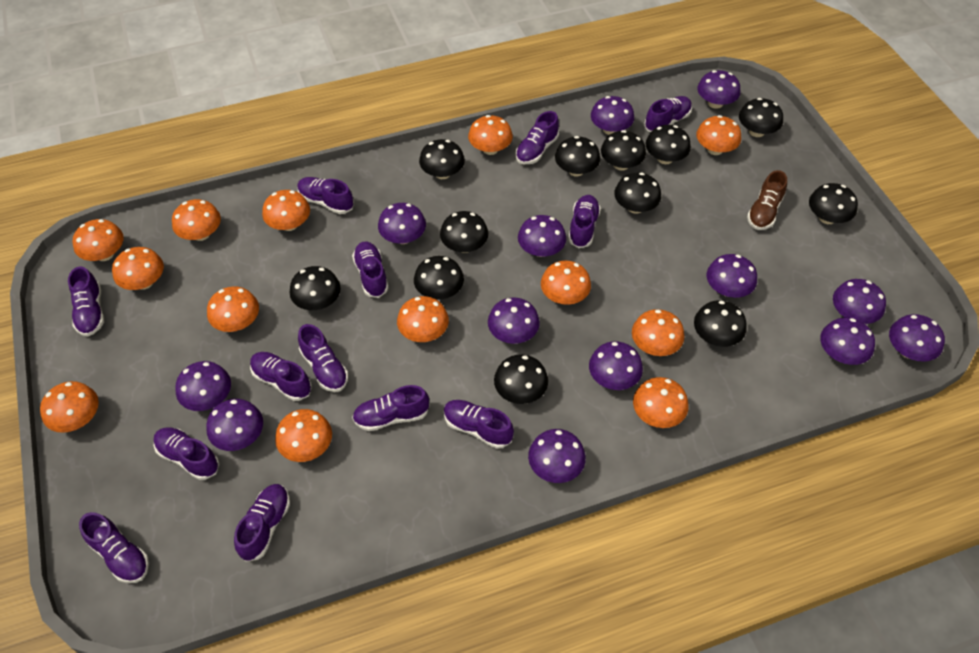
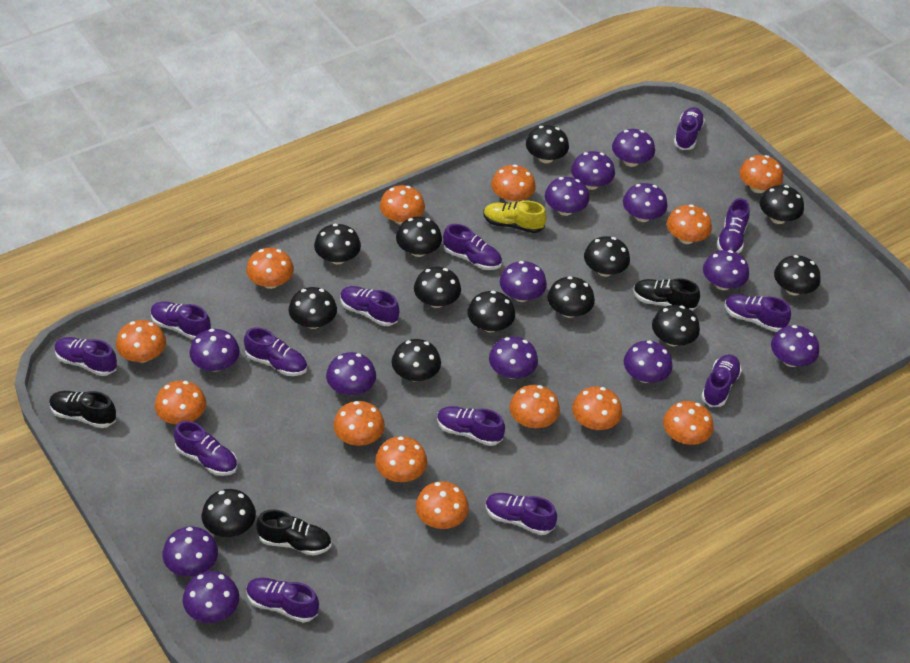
black mushroom: [289,266,341,310] [414,256,464,300] [419,139,465,179] [440,211,488,253] [494,354,548,404] [555,136,600,176] [601,130,646,171] [614,172,661,214] [645,125,691,164] [694,300,747,347] [739,98,783,137] [809,183,858,224] = 12 -> [202,489,256,537] [289,287,337,329] [314,224,361,264] [392,339,441,382] [396,217,442,257] [414,267,461,308] [467,291,515,332] [526,125,569,163] [547,276,595,318] [584,236,630,277] [652,305,700,346] [759,185,804,224] [774,255,820,296] = 13
black shoe: none = 0 -> [49,391,116,428] [256,509,331,555] [633,278,700,311] = 3
brown shoe: [747,170,787,230] = 1 -> none = 0
yellow shoe: none = 0 -> [483,200,546,233] = 1

